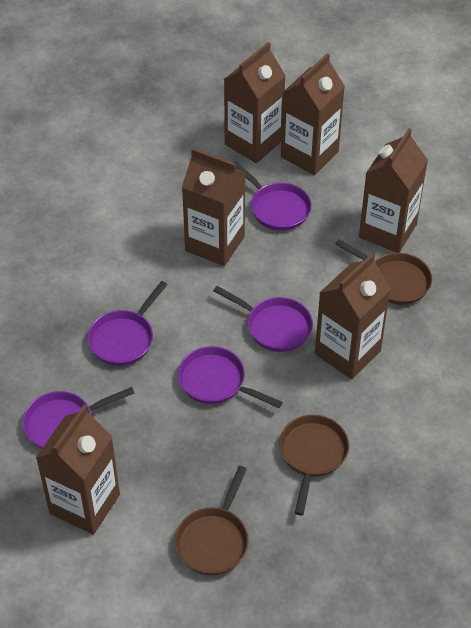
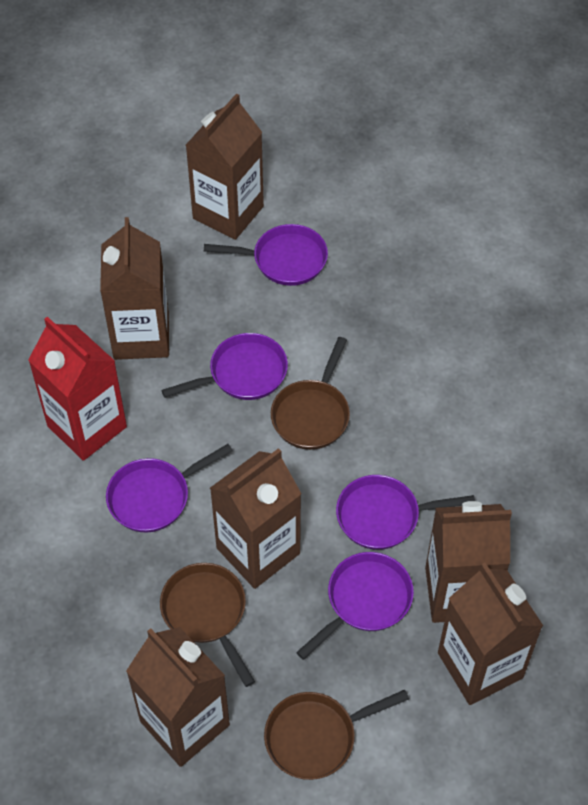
red carton: none = 0 -> [28,317,127,461] = 1

